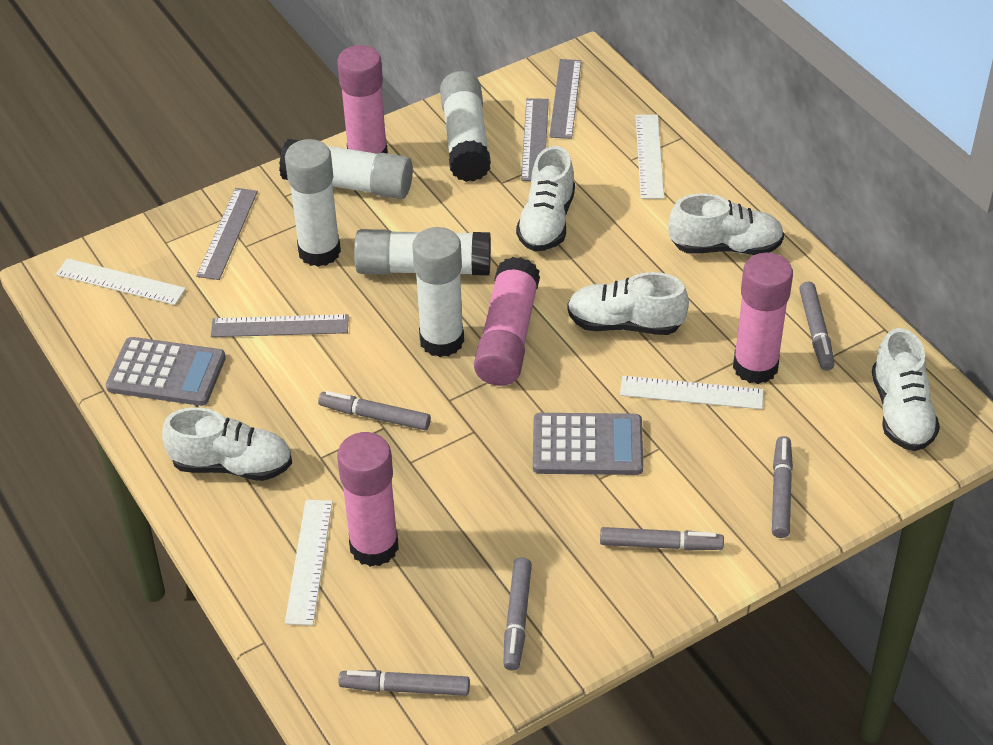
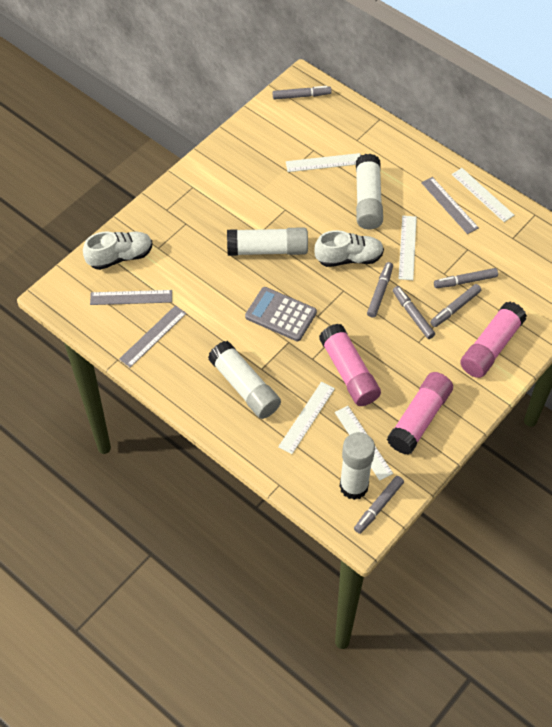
grey calculator: [106,337,226,406] [533,413,643,475] = 2 -> [245,287,317,341] = 1
grey ruler: [196,188,258,280] [211,314,349,337] [521,98,549,181] [549,59,581,139] = 4 -> [90,290,172,305] [119,305,186,368] [421,177,479,234] = 3
pink glue stick: [337,45,388,154] [337,432,399,567] [474,257,540,386] [733,253,793,384] = 4 -> [319,324,381,406] [387,372,453,455] [460,301,527,378] = 3
white glue stick: [279,139,413,199] [285,139,341,267] [354,229,491,276] [412,227,464,357] [440,71,491,182] = 5 -> [208,341,281,419] [227,227,308,256] [339,432,375,500] [356,154,383,229] = 4
white ruler: [56,258,186,305] [285,500,333,625] [620,376,764,409] [636,115,664,199] = 4 -> [278,382,335,454] [286,153,361,172] [335,406,393,481] [399,216,417,280] [452,168,514,222] = 5
white shoe: [162,407,292,481] [516,146,575,251] [567,272,689,335] [668,193,784,255] [872,328,940,451] = 5 -> [83,231,152,270] [314,230,384,267] = 2

